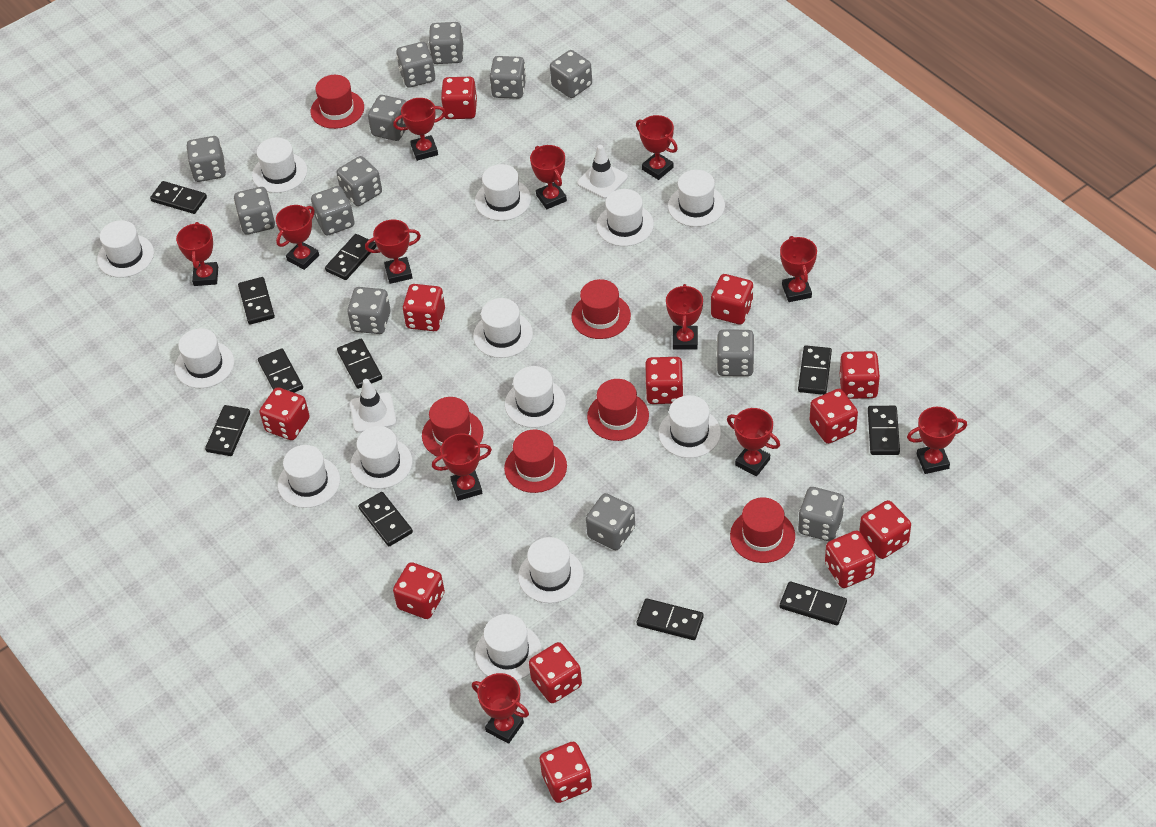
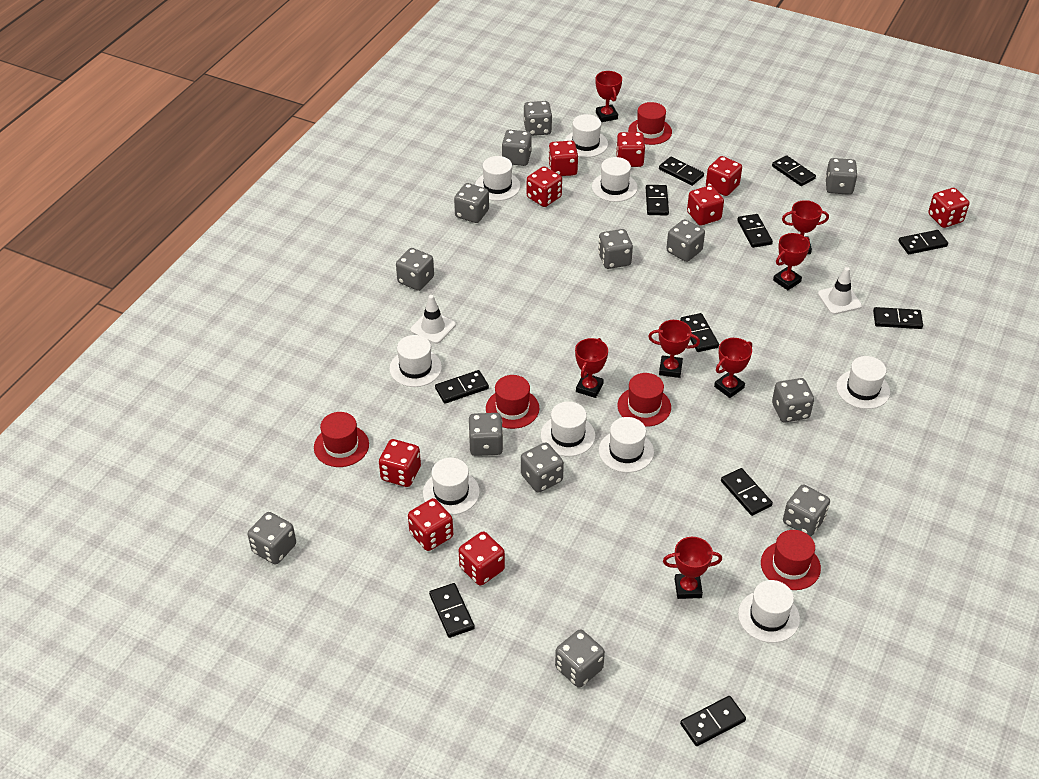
red dice: [260,387,310,440] [393,562,445,619] [403,284,445,331] [441,77,477,119] [529,642,582,703] [540,741,592,803] [645,357,684,404] [711,274,753,325] [809,389,858,444] [825,530,876,588] [840,351,880,399] [859,500,911,559] = 12 -> [379,439,421,487] [408,498,453,551] [459,531,505,586] [527,166,562,207] [548,141,578,176] [616,132,645,167] [687,185,724,225] [706,156,742,196] [928,188,969,228] = 9
red hat: [311,75,364,129] [422,397,484,457] [504,430,567,493] [571,279,631,339] [587,379,649,441] [730,497,795,563] = 6 -> [314,412,369,467] [486,375,539,429] [617,373,671,427] [628,102,672,145] [761,530,821,590] = 5
red trophy: [176,222,218,286] [276,205,319,270] [365,219,421,284] [393,98,446,161] [432,434,492,501] [472,673,529,744] [530,145,567,209] [636,115,678,180] [666,284,703,350] [727,408,780,476] [780,236,817,302] [907,407,967,474] = 12 -> [575,338,608,398] [596,71,622,122] [648,320,700,378] [663,537,722,599] [714,338,752,398] [773,233,810,290] [782,200,829,254] = 7
white hat: [97,220,154,278] [175,328,234,388] [252,137,307,193] [278,445,340,508] [350,426,412,489] [473,298,533,358] [475,164,531,221] [475,614,542,681] [505,366,566,428] [518,537,584,603] [596,189,654,246] [658,395,721,458] [668,170,725,227] = 13 -> [389,335,442,387] [423,458,480,515] [475,156,521,201] [541,401,595,456] [564,114,608,157] [592,157,638,202] [599,417,654,473] [738,580,800,643] [836,356,890,409] = 9

